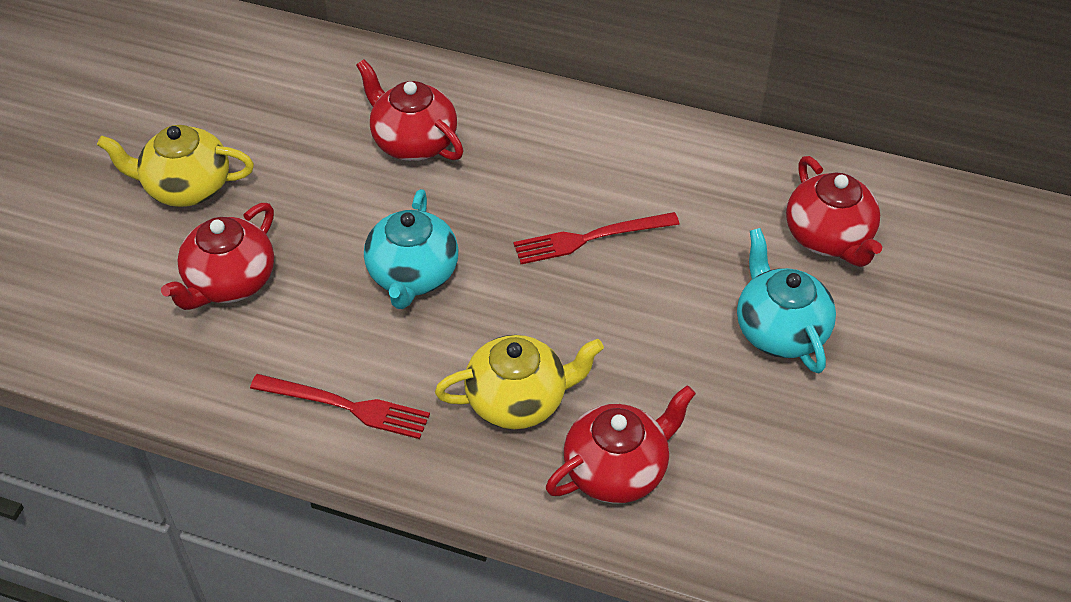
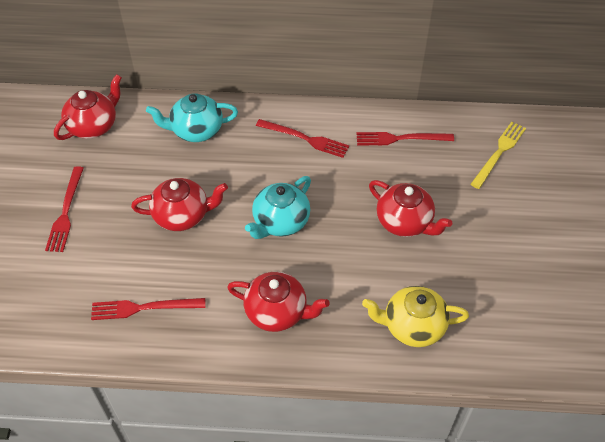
red fork: [250,374,430,439] [514,212,680,264] = 2 -> [45,166,84,252] [91,298,205,320] [256,119,349,158] [356,132,454,145] = 4
yellow fork: none = 0 -> [471,122,526,189] = 1
yellow teapot: [97,125,254,207] [435,335,604,429] = 2 -> [362,286,469,347] = 1

